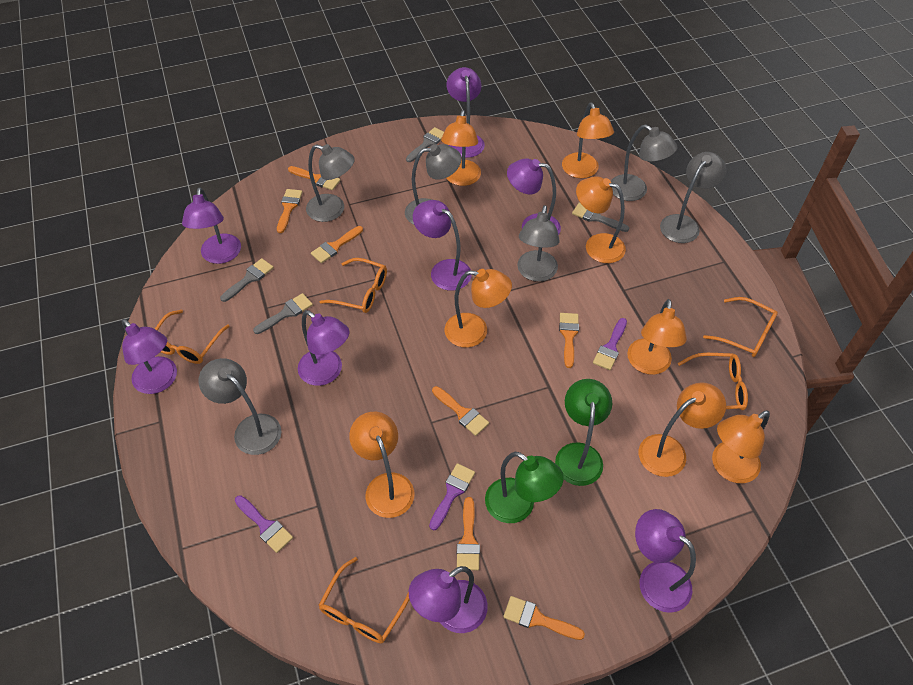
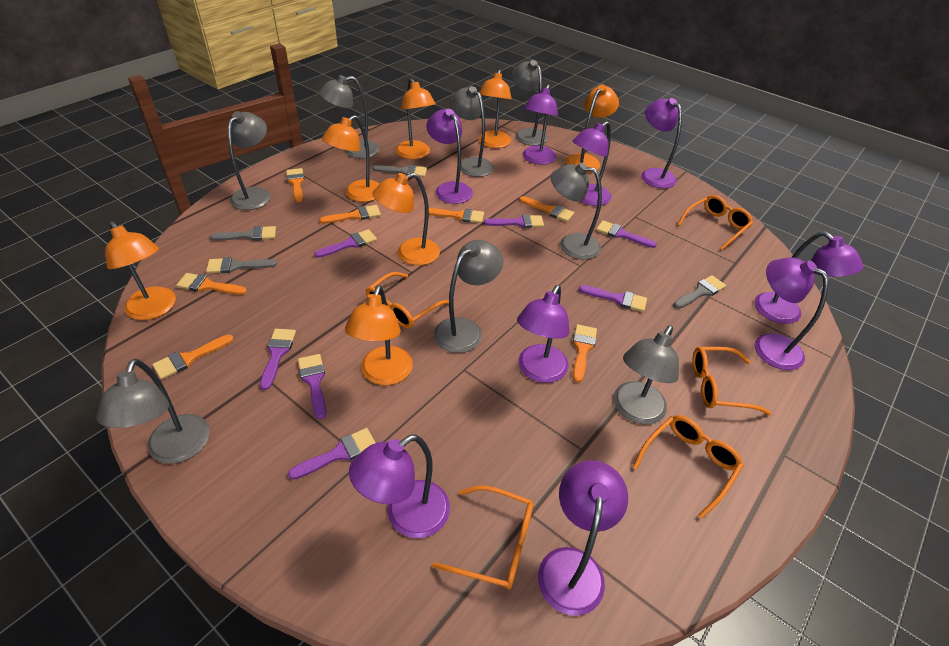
green lamp: [485,452,564,523] [555,379,612,486] = 2 -> none = 0
grey lamp: [198,358,282,455] [306,144,355,222] [405,144,462,225] [517,205,560,282] [611,125,677,201] [660,152,726,243] = 6 -> [96,359,210,464] [228,111,270,210] [319,75,379,158] [434,240,504,353] [449,86,494,177] [512,60,548,146] [551,163,602,259] [614,325,679,424] = 8
orange lamp: [349,412,414,518] [441,110,481,186] [445,269,512,348] [562,103,614,178] [576,176,626,263] [627,299,687,375] [639,382,726,477] [712,410,770,483] = 8 -> [105,221,176,320] [322,115,379,202] [345,286,413,385] [372,173,440,265] [396,78,436,159] [478,69,512,148] [566,84,619,173] = 7
purple brush: [235,495,293,553] [429,463,475,531] [593,318,627,370] = 3 -> [260,329,296,390] [288,428,376,480] [298,354,326,419] [314,229,377,258] [484,214,544,228] [578,285,647,312] [596,220,657,248] = 7
purple lamp: [122,319,177,394] [182,187,241,264] [298,310,350,386] [409,566,488,633] [413,200,472,291] [446,67,485,158] [507,158,561,235] [635,509,696,613] = 8 -> [349,435,450,538] [426,109,473,204] [517,285,569,383] [522,84,558,165] [538,460,628,616] [573,121,611,206] [641,98,682,188] [754,232,864,324] [755,258,829,370] = 9

